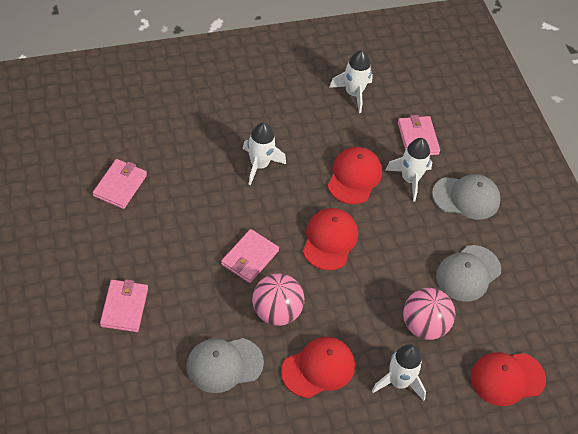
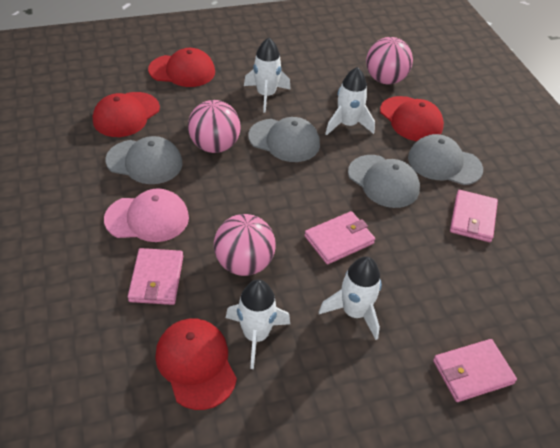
grey cap: [186,338,264,393] [432,174,501,220] [436,245,501,302] = 3 -> [106,136,183,184] [248,117,320,162] [348,155,420,208] [408,134,483,185] = 4
pink ball: [252,273,304,326] [403,288,455,340] = 2 -> [188,100,241,153] [214,214,276,276] [366,37,413,84] = 3
pink cap: none = 0 -> [104,188,189,242] = 1

